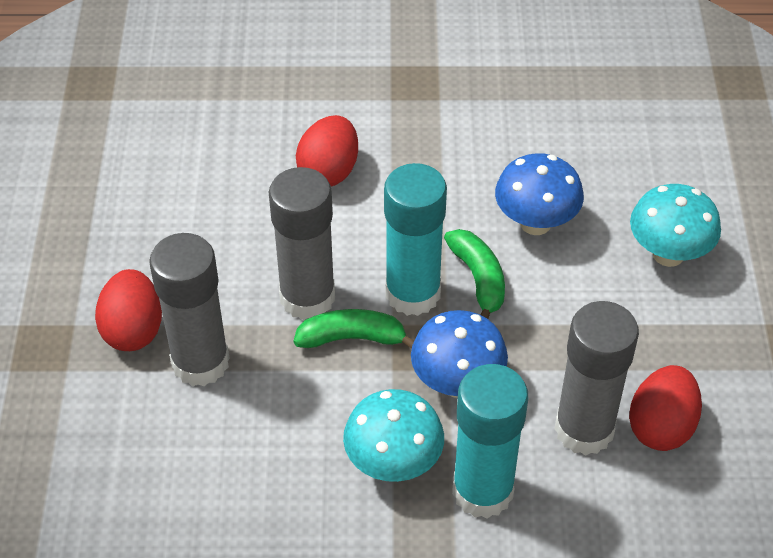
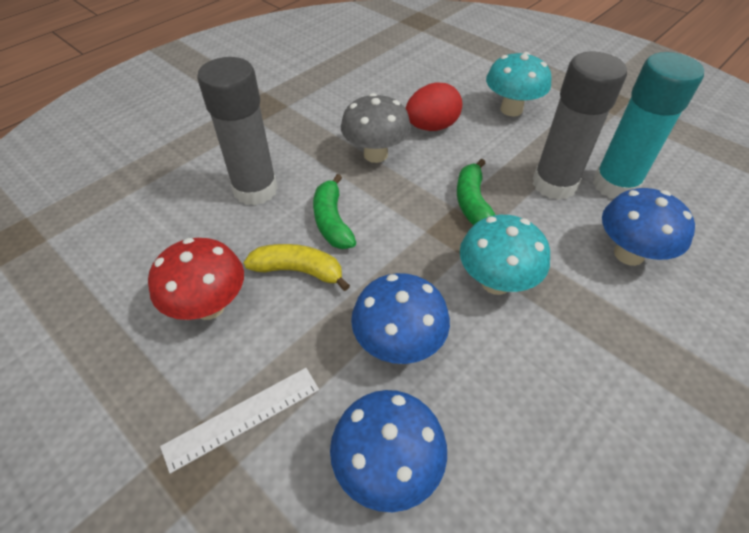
blue mushroom: [411,310,508,398] [495,153,584,235] = 2 -> [330,390,447,512] [351,273,450,364] [602,188,695,266] = 3
grey glue stick: [149,233,229,386] [269,167,335,320] [554,301,639,455] = 3 -> [197,57,278,205] [533,52,627,200] = 2
grey mushroom: none = 0 -> [341,93,411,163] = 1
red egg: [95,269,162,351] [296,115,358,186] [629,365,702,451] = 3 -> [406,82,462,131] = 1
red mushroom: none = 0 -> [148,238,244,320] = 1
turquoise glue stick: [384,163,447,316] [452,364,528,519] = 2 -> [593,52,704,199] = 1
white ruler: none = 0 -> [160,368,319,474] = 1
yellow banana: none = 0 -> [244,244,350,291] = 1

